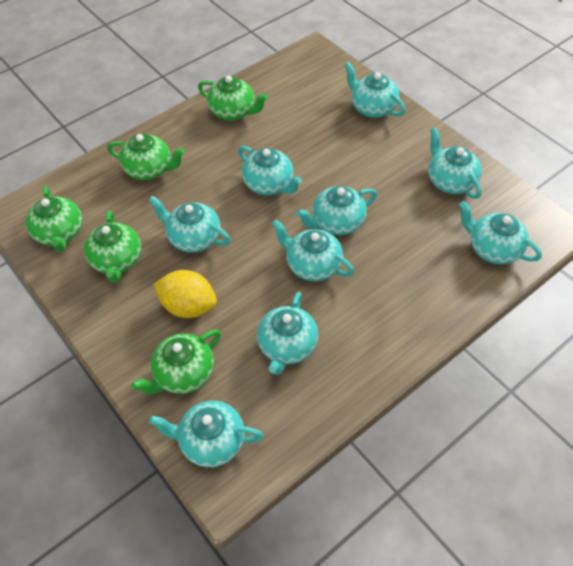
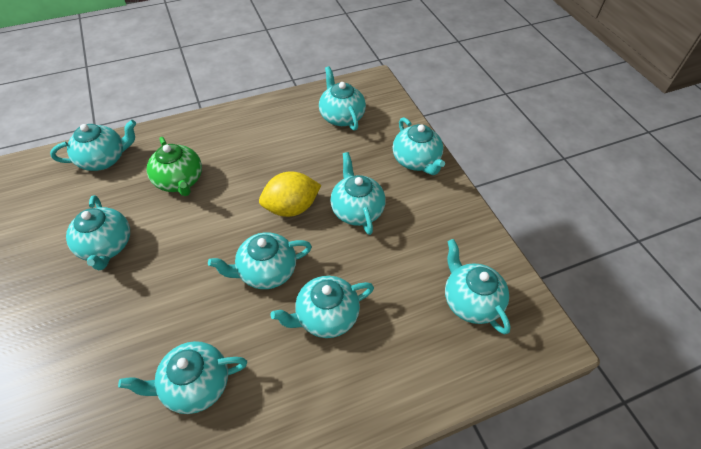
green teapot: [26,186,82,252] [84,211,141,283] [107,134,185,180] [131,329,221,395] [198,76,268,121] = 5 -> [147,137,202,196] = 1

